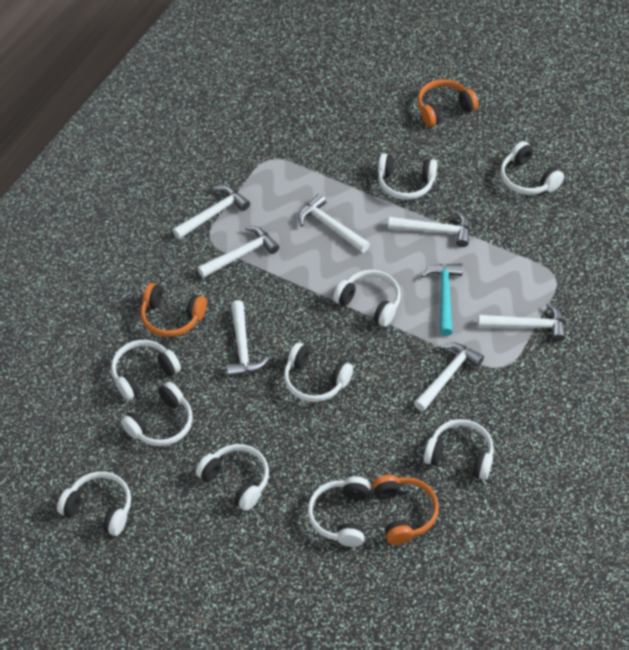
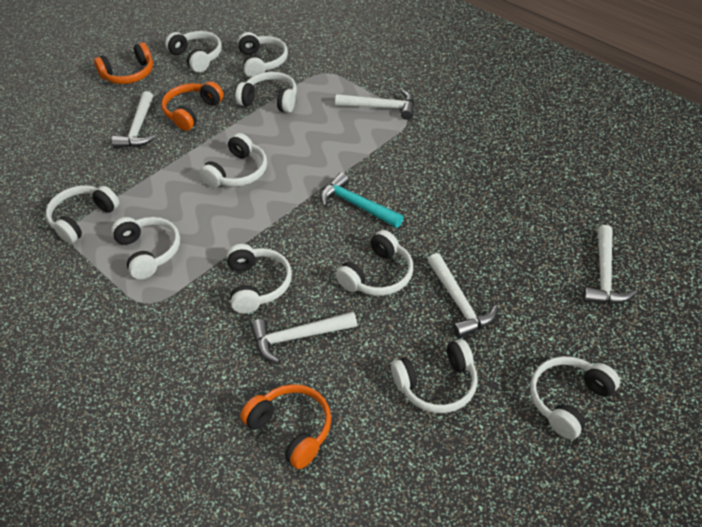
white hammer: [173,186,250,239] [197,226,279,278] [226,300,269,377] [298,194,370,253] [388,211,470,247] [414,342,484,412] [478,303,565,342] = 7 -> [112,91,155,148] [251,311,357,363] [335,90,414,120] [427,253,498,338] [583,225,637,304] = 5

